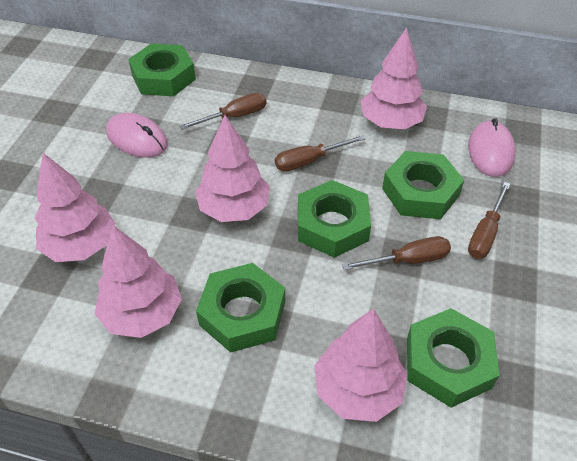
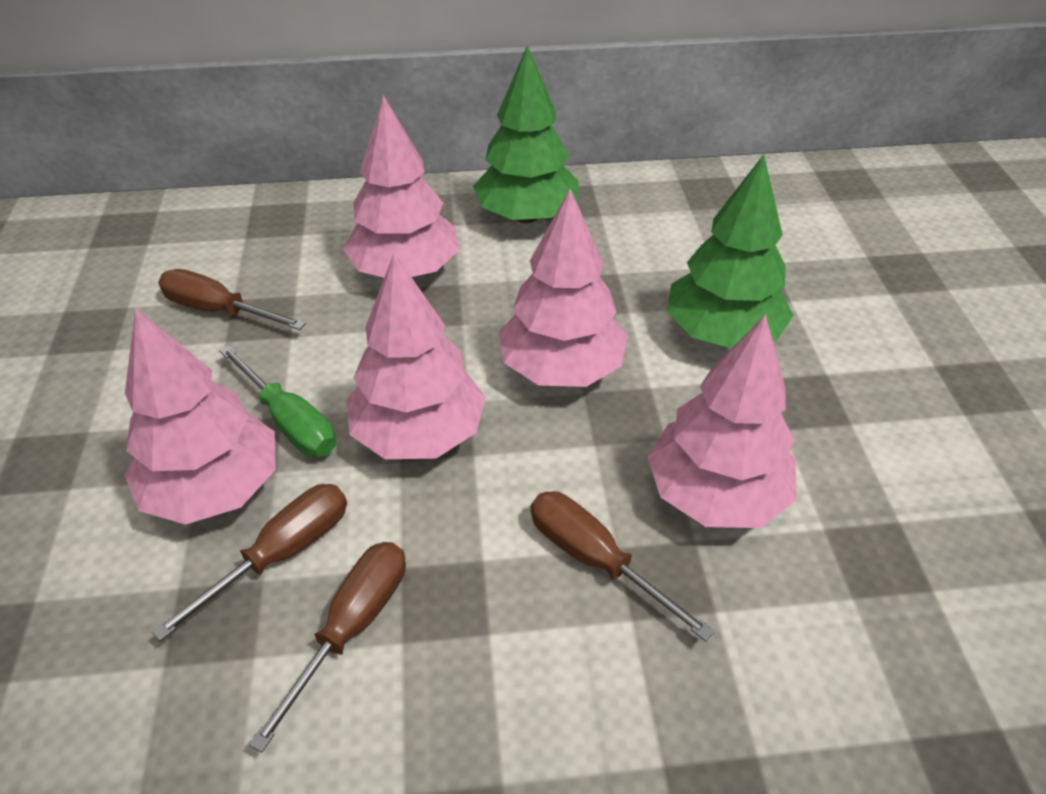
green nut: [128,43,196,96] [196,263,285,353] [298,180,371,258] [382,151,464,219] [407,308,499,408] = 5 -> none = 0
green screwdriver: none = 0 -> [219,345,336,457] = 1
green tree: none = 0 -> [473,46,579,223] [667,154,793,348] = 2
pink mouse: [106,113,168,158] [468,118,516,177] = 2 -> none = 0

